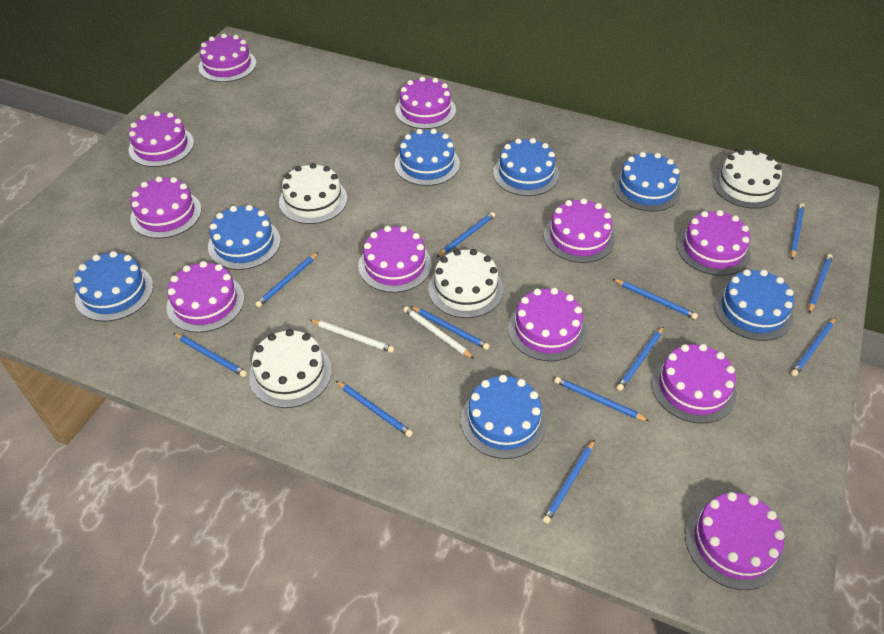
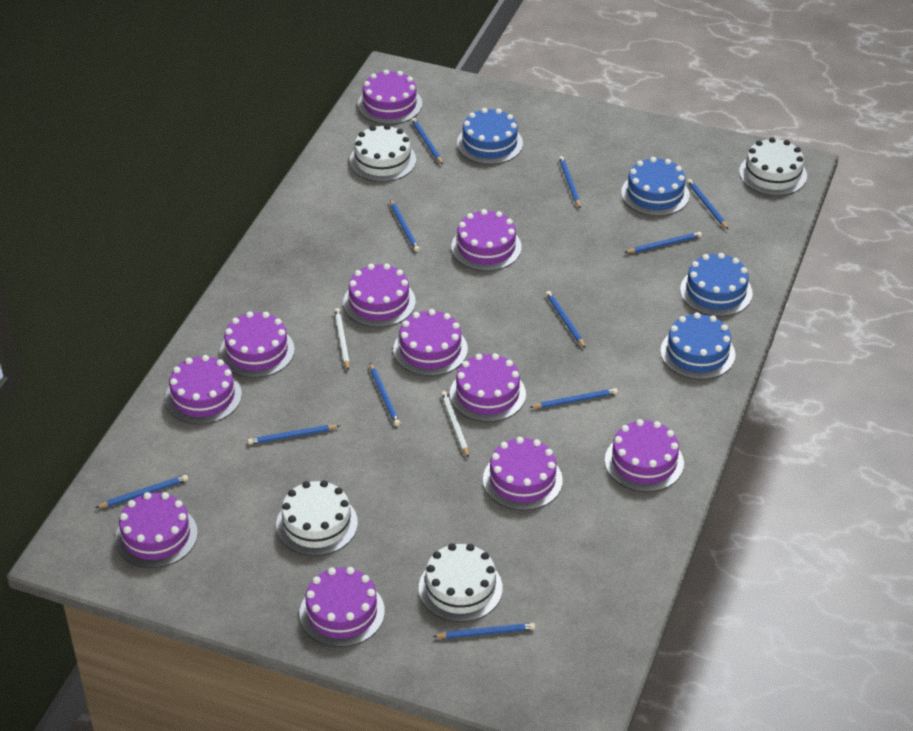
blue cake: [74,251,153,322] [208,205,280,270] [395,129,460,186] [461,375,547,459] [493,138,559,196] [613,152,681,212] [714,269,794,341] = 7 -> [457,108,523,164] [621,157,690,216] [660,312,735,380] [680,253,753,317] = 4
blue pencil: [174,333,247,377] [255,252,318,307] [336,381,413,437] [411,306,490,350] [437,212,495,257] [543,439,595,524] [555,377,649,421] [613,279,698,319] [617,326,664,391] [790,203,805,260] [791,318,835,376] [808,254,833,313] = 12 -> [96,475,188,508] [248,425,339,445] [370,363,400,426] [390,199,420,252] [411,118,443,165] [433,623,535,639] [529,388,618,408] [546,291,585,348] [559,156,580,208] [624,232,702,253] [687,179,729,230] = 11

